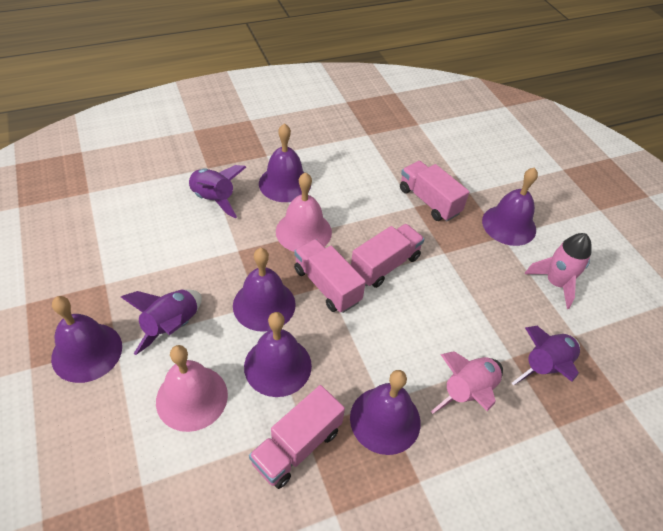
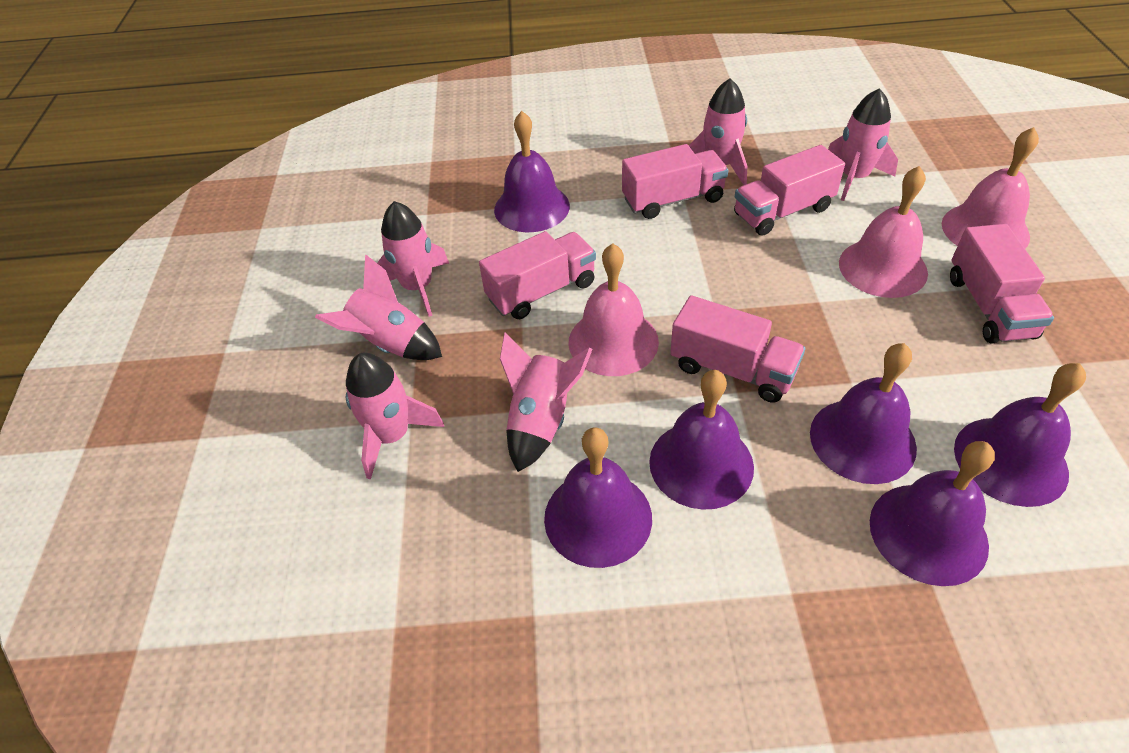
pink bell: [156,345,228,432] [276,172,332,252] = 2 -> [569,243,659,376] [839,166,928,298] [942,127,1039,249] = 3
pink rocket: [431,351,503,414] [525,233,591,309] = 2 -> [315,254,442,360] [346,353,444,479] [377,201,449,317] [500,333,593,472] [689,78,747,185] [828,88,898,201] = 6
pink truck: [249,385,345,489] [294,239,366,313] [351,224,424,288] [400,161,470,221] = 4 -> [479,231,596,319] [622,144,729,219] [670,295,806,403] [734,145,845,236] [950,224,1054,344] = 5
purple rocket: [121,290,202,355] [187,165,246,218] [512,326,580,385] = 3 -> none = 0

